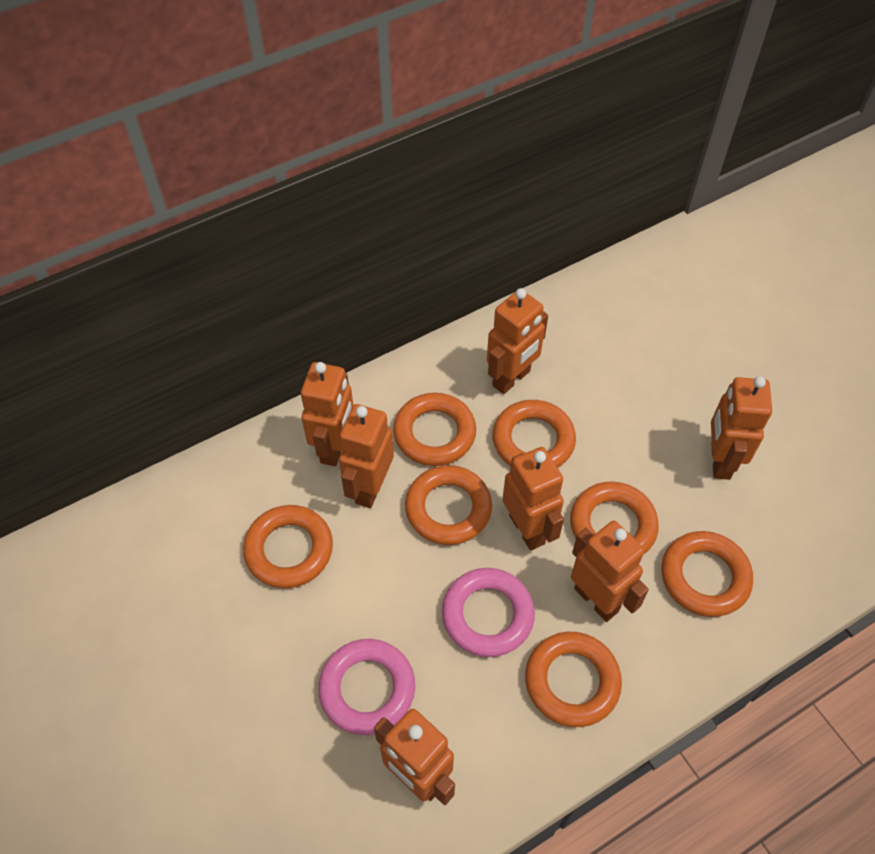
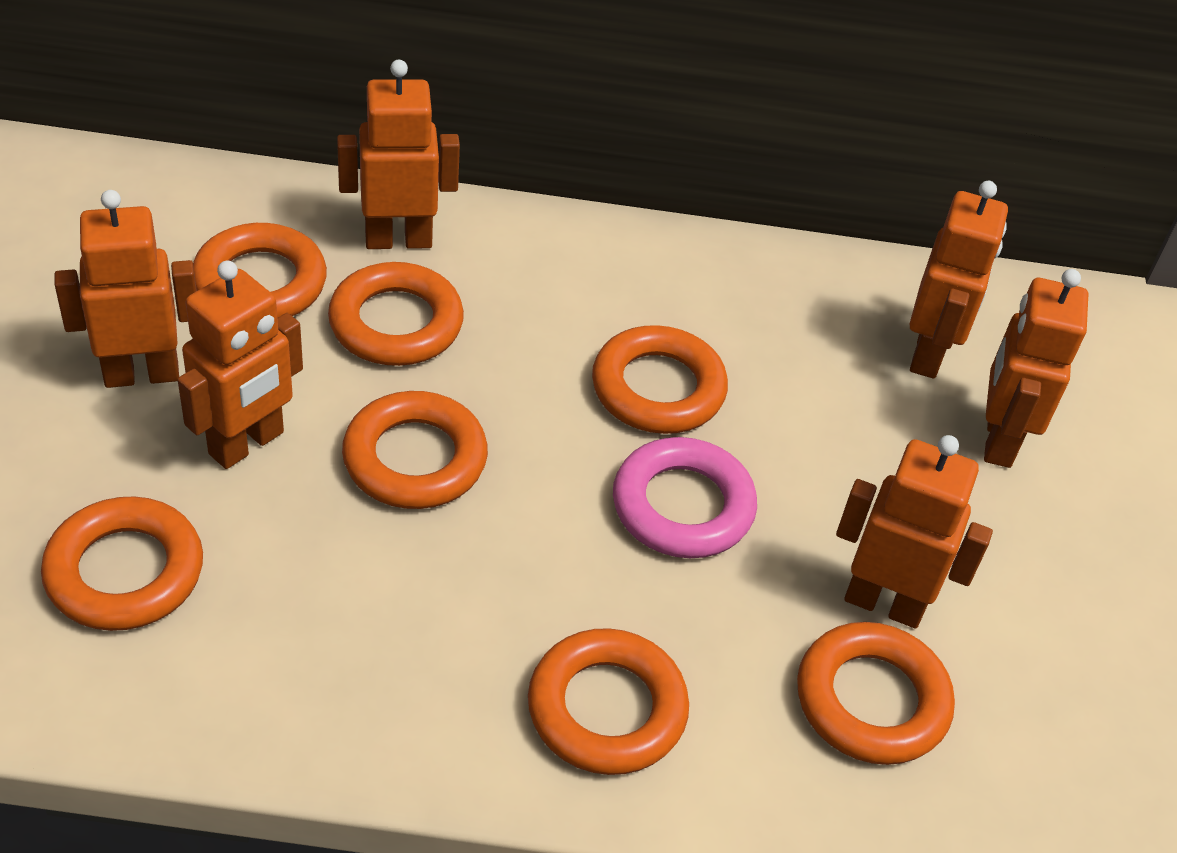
orange robot: [301,362,353,466] [339,404,394,508] [374,709,455,805] [487,288,548,394] [502,447,564,551] [571,521,649,622] [711,376,772,480] = 7 -> [55,190,197,388] [178,261,303,469] [337,60,460,249] [836,435,993,629] [909,181,1008,379] [984,269,1088,468] = 6
pink ring: [318,639,415,735] [442,568,535,657] = 2 -> [613,437,757,558] = 1

